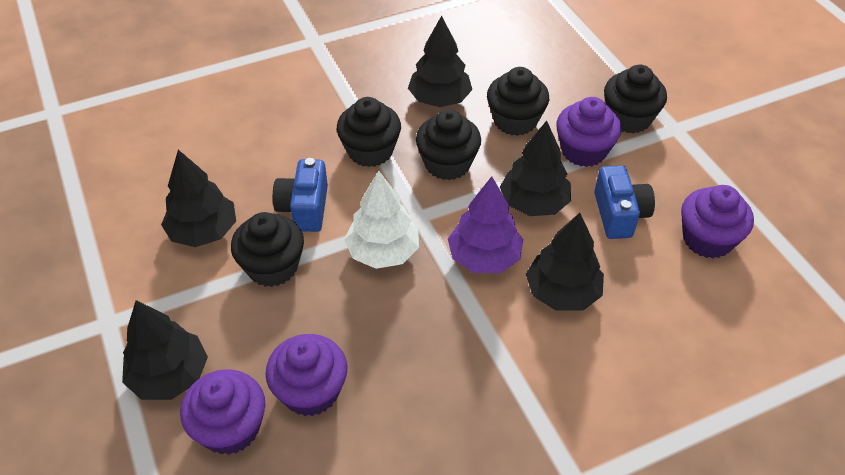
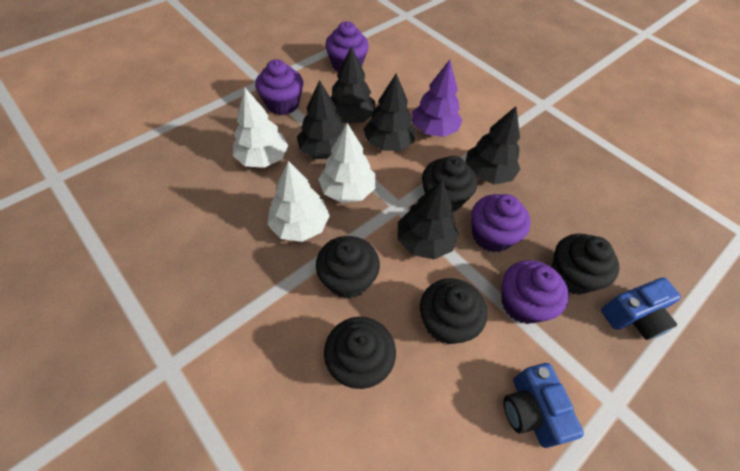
white tree: [344,171,419,269] = 1 -> [233,88,288,168] [268,161,330,242] [318,123,375,203] = 3

